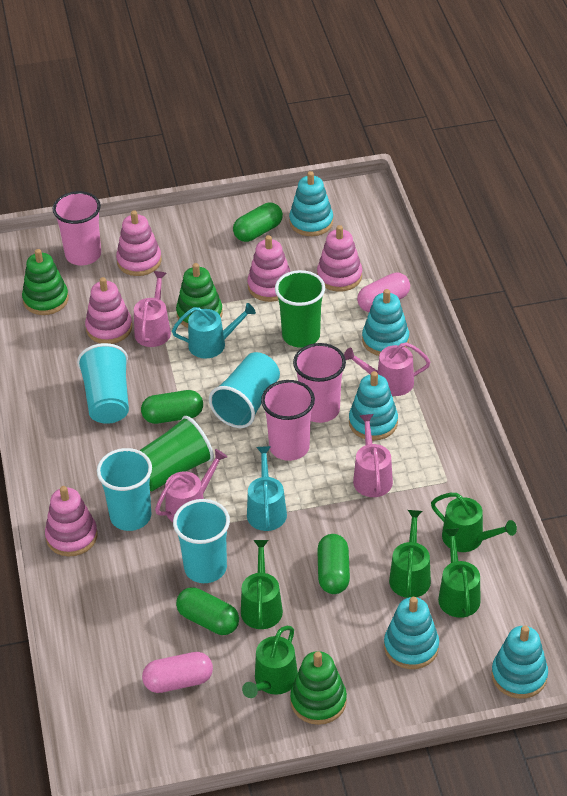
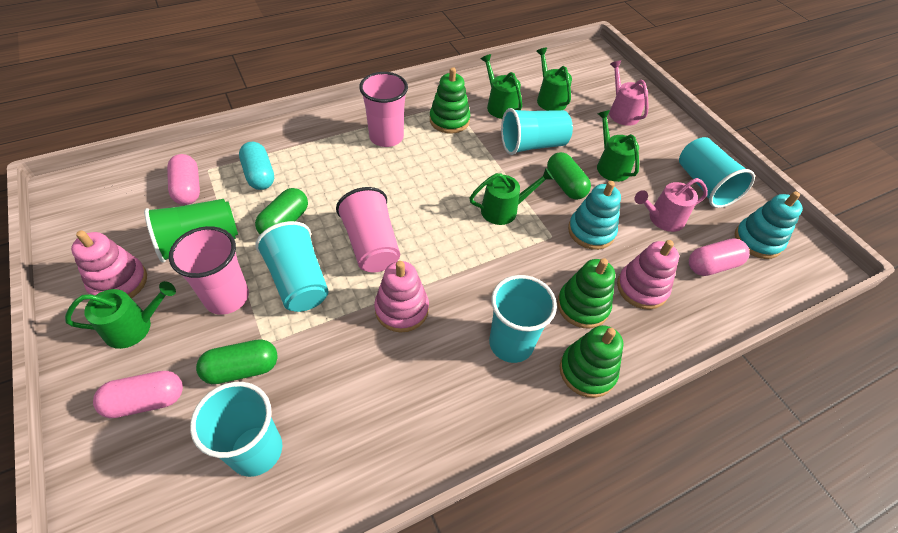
green capsule: [141,390,203,424] [176,587,239,635] [233,202,283,242] [317,534,350,594] = 4 -> [196,339,278,384] [255,188,308,234] [547,152,591,199] = 3
green cup: [139,416,214,491] [275,270,325,348] = 2 -> [144,199,238,263] = 1
pink capsule: [142,652,213,693] [357,272,410,312] = 2 -> [93,371,183,418] [167,154,200,205] [689,238,750,276] = 3
pink stacking toy: [45,486,97,557] [85,277,132,344] [116,210,162,276] [247,235,290,302] [317,225,362,292] = 5 -> [71,230,147,298] [374,261,429,333] [617,240,679,309] = 3
pink watering can: [134,271,171,347] [155,449,227,522] [344,342,430,396] [353,414,393,497] = 4 -> [609,60,649,126] [634,178,708,232] = 2
turquoise capsule: none = 0 -> [239,142,274,190] = 1
turquoise cup: [77,343,129,424] [97,448,152,531] [173,499,230,583] [209,352,280,428] = 4 -> [190,382,282,477] [256,221,329,312] [489,275,557,363] [501,108,573,155] [679,137,755,208] = 5
turquoise stacking toy: [289,171,333,236] [349,371,398,441] [362,289,409,356] [384,597,439,669] [491,626,548,699] = 5 -> [568,181,621,250] [735,191,803,259] = 2
turquoise watering can: [172,303,256,359] [247,446,287,531] = 2 -> none = 0

